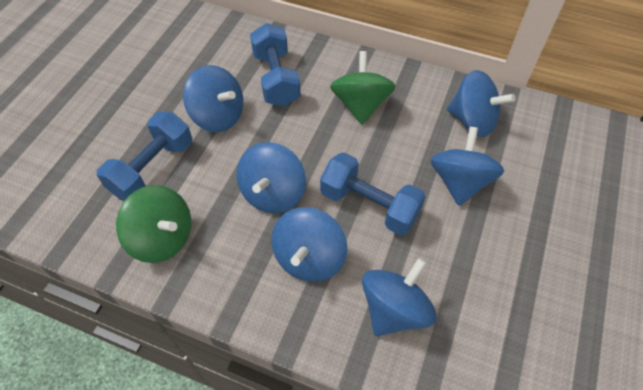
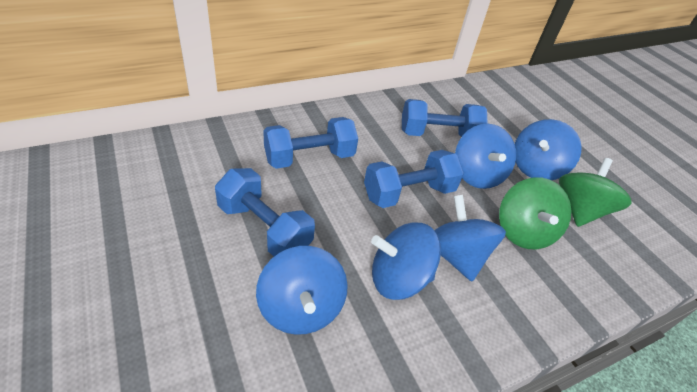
blue dumbbell: [97,112,192,201] [250,23,301,106] [320,153,426,235] = 3 -> [215,168,315,257] [263,117,358,169] [364,150,464,208] [402,99,488,137] = 4
blue spinning top: [183,65,243,132] [237,142,306,213] [271,207,347,282] [362,258,437,336] [430,127,504,206] [447,70,515,137] = 6 -> [256,246,348,335] [371,223,441,300] [434,195,506,281] [455,124,516,189] [515,119,582,180] = 5

